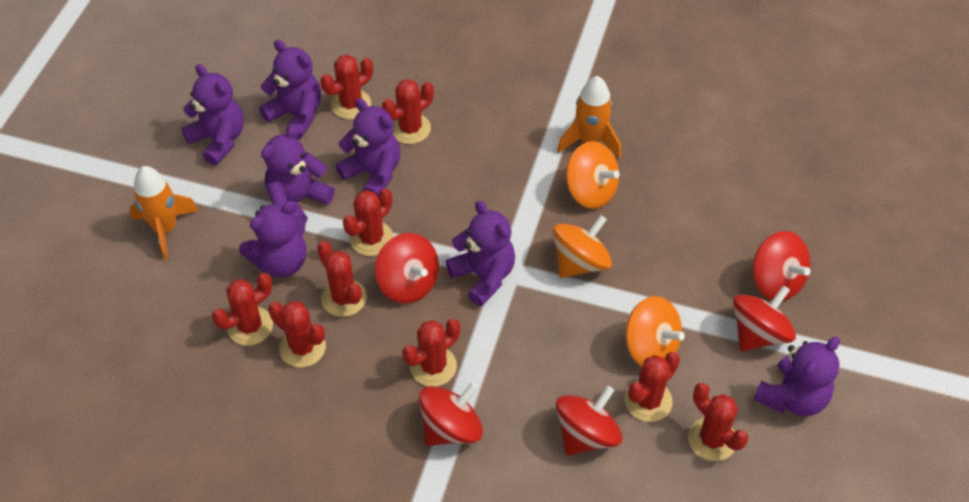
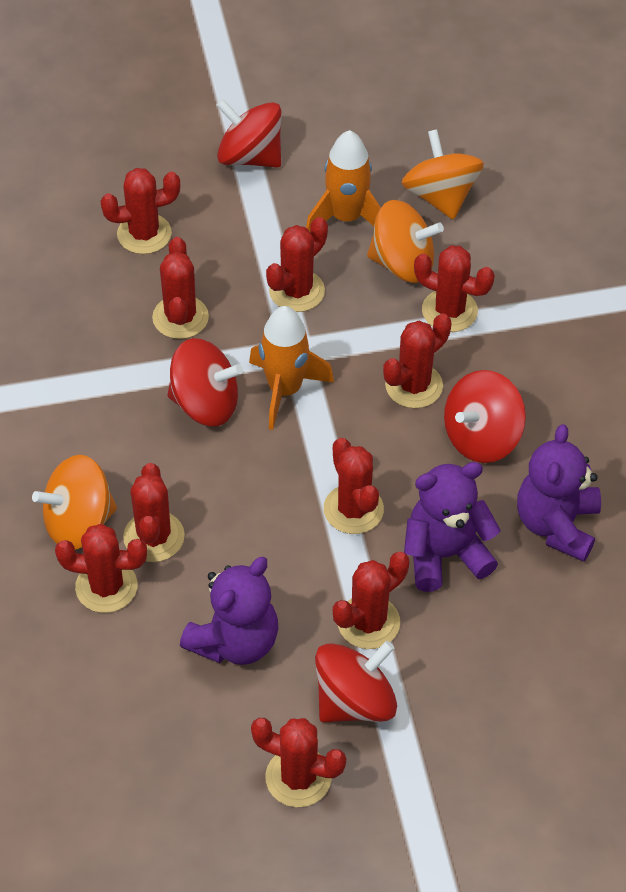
purple teddy bear: [182,64,244,166] [239,201,307,277] [259,40,321,139] [261,125,335,222] [336,98,401,198] [446,201,515,306] [753,337,840,416] = 7 -> [180,557,278,665] [404,462,501,592] [517,424,601,562] = 3
red cactus: [212,273,273,346] [268,301,326,367] [317,241,367,317] [320,55,373,119] [343,188,393,256] [382,79,434,144] [402,319,460,387] [625,352,680,422] [688,383,749,461] = 9 -> [55,524,147,613] [100,168,180,254] [123,463,185,562] [152,237,209,339] [251,718,346,807] [266,217,328,312] [324,438,384,534] [333,552,409,649] [383,313,452,408] [414,245,495,332] = 10
red spinning top: [375,233,439,303] [419,382,483,446] [556,386,623,455] [733,285,796,351] [753,231,811,301] = 5 -> [167,338,243,427] [216,99,282,168] [315,641,397,722] [444,370,526,463] = 4

